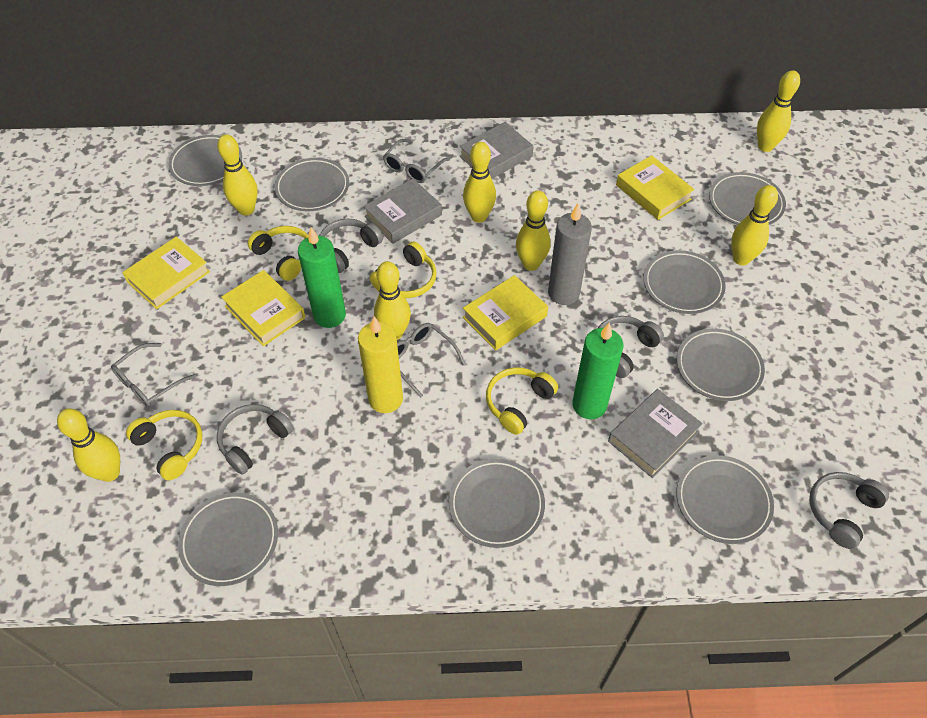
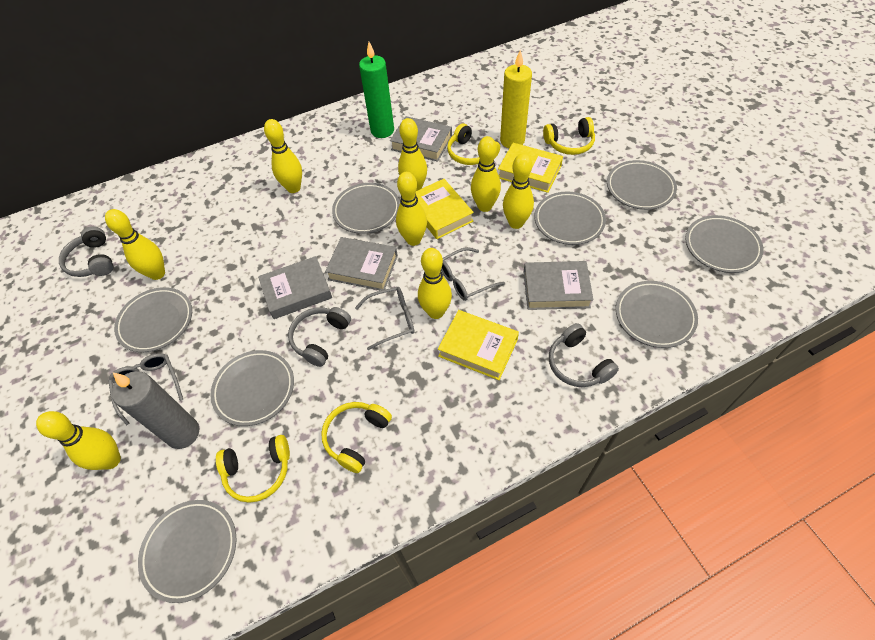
green candle: [298,227,346,328] [572,323,624,419] = 2 -> [359,42,394,138] = 1
grey book: [363,178,442,244] [459,122,534,179] [608,389,703,478] = 3 -> [258,256,332,319] [325,237,398,291] [390,116,452,162] [524,261,593,310] = 4
grey headphones: [217,404,294,475] [319,219,383,273] [598,316,664,378] [809,472,889,549] = 4 -> [59,226,114,277] [288,307,351,367] [549,323,619,387] = 3
yellow book: [122,237,210,309] [221,270,306,346] [463,275,548,350] [616,155,695,220] = 4 -> [416,179,474,239] [438,310,519,380] [498,143,563,193] = 3
yellow bowling pin: [57,408,120,482] [217,134,258,216] [374,261,411,340] [463,142,496,223] [516,190,551,271] [731,185,778,266] [757,70,800,152] = 7 -> [36,411,121,470] [105,209,165,280] [264,119,302,193] [396,172,427,246] [398,118,427,191] [418,248,452,319] [471,136,501,212] [503,153,534,229] = 8

